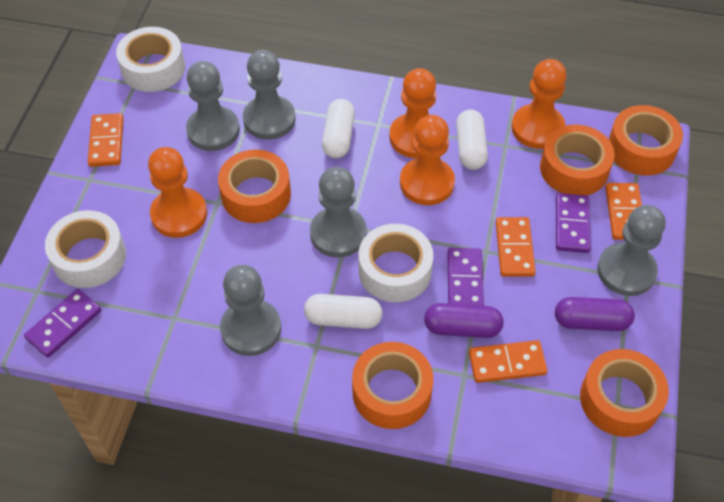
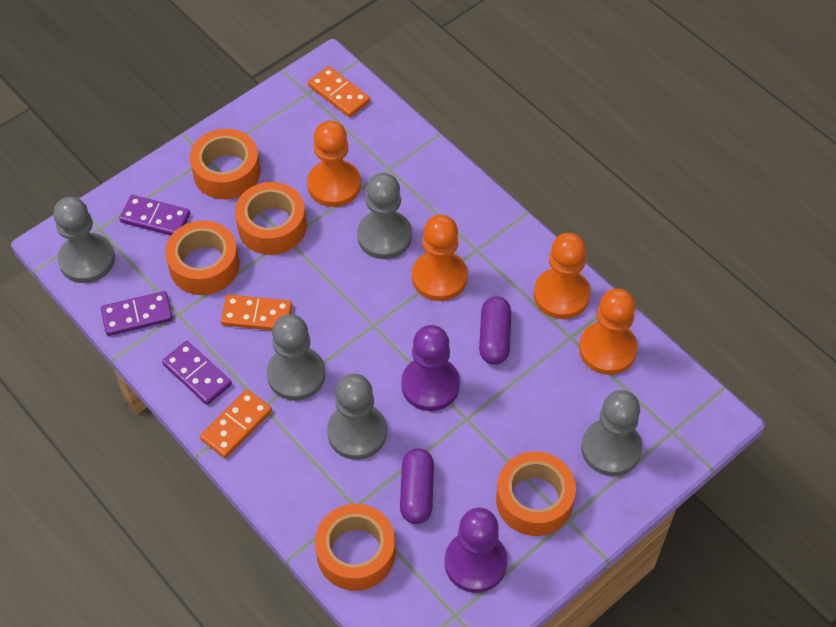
orange domino: [88,113,124,167] [469,340,548,383] [496,217,536,277] [605,183,642,240] = 4 -> [200,389,272,458] [221,294,292,330] [308,66,370,117] = 3
purple pawn: none = 0 -> [401,325,460,411] [445,508,507,593] = 2
white capsule: [304,294,382,329] [322,99,355,158] [456,109,488,170] = 3 -> none = 0
white tape: [45,210,126,288] [116,27,185,92] [359,224,433,302] = 3 -> none = 0

